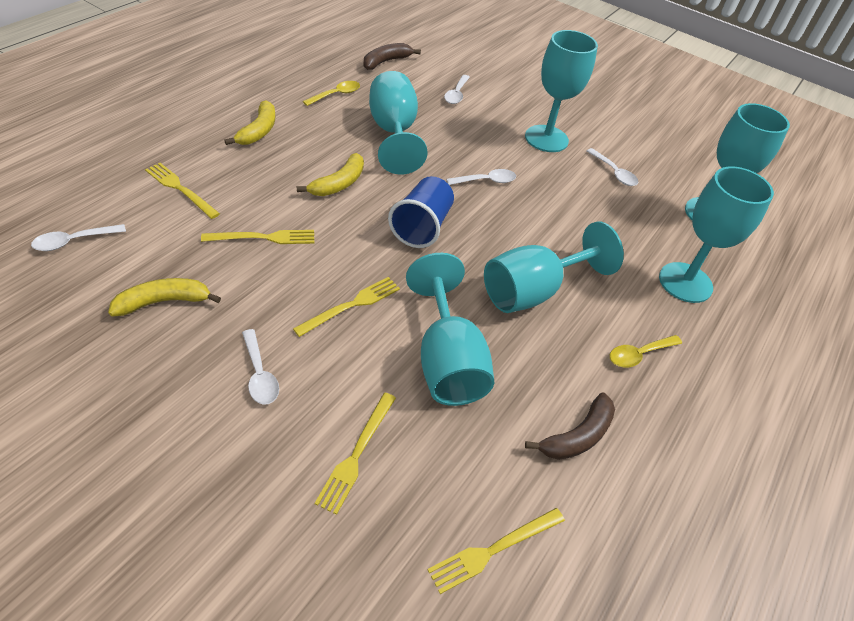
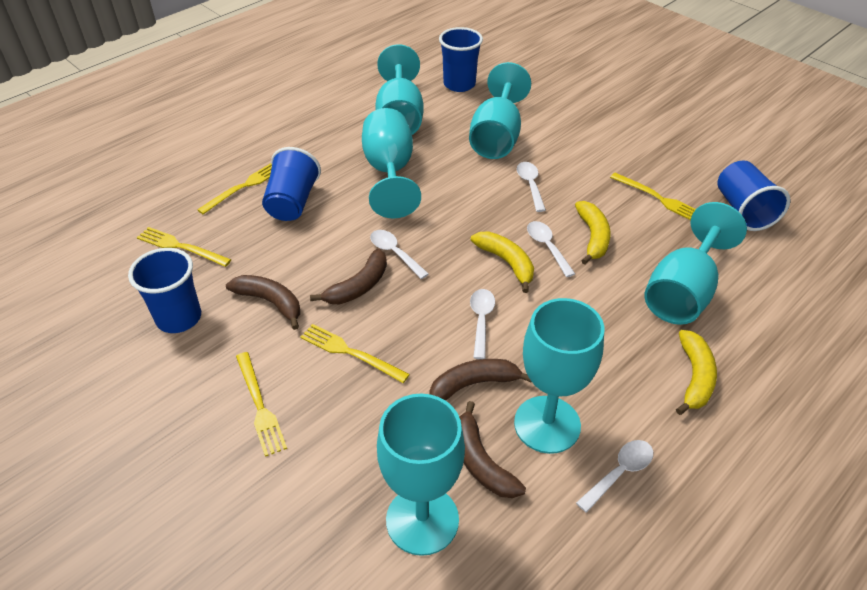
blue cup: [388,176,454,248] = 1 -> [128,248,201,333] [262,147,321,221] [439,27,483,92] [717,160,791,231] = 4
brown banana: [364,43,421,70] [525,393,615,460] = 2 -> [226,275,300,330] [310,249,387,304] [430,359,532,401] [459,401,526,498] = 4
yellow spoon: [303,81,360,106] [610,335,682,367] = 2 -> none = 0

